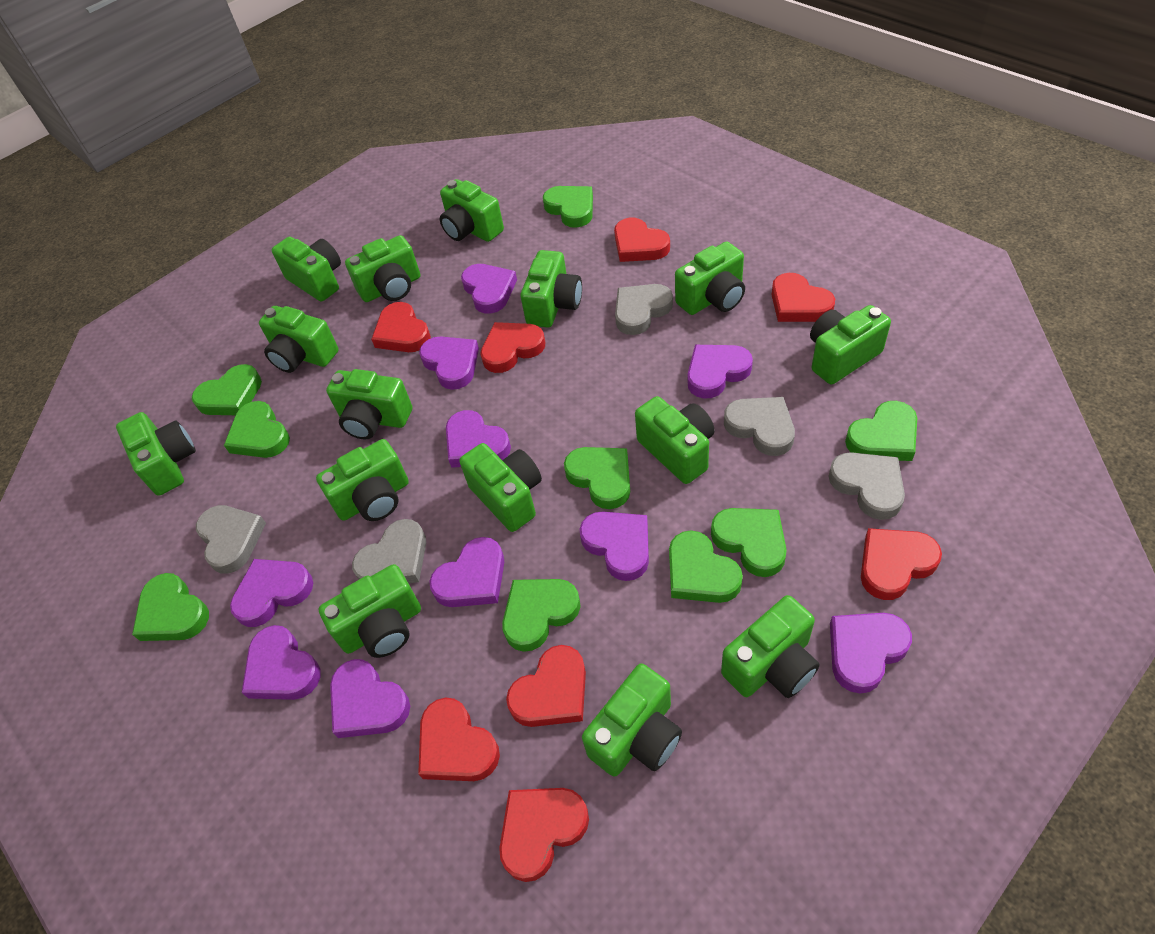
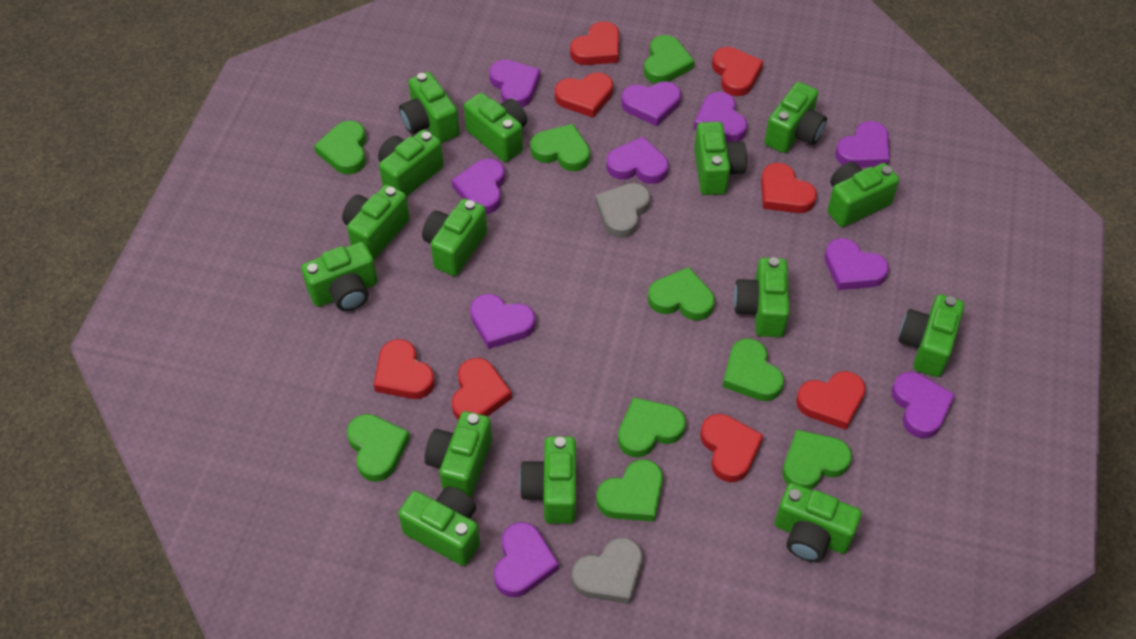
grey heart: [196,505,266,574] [352,519,426,583] [615,284,673,335] [724,397,795,456] [828,452,905,520] = 5 -> [572,537,642,604] [595,183,650,238] = 2

